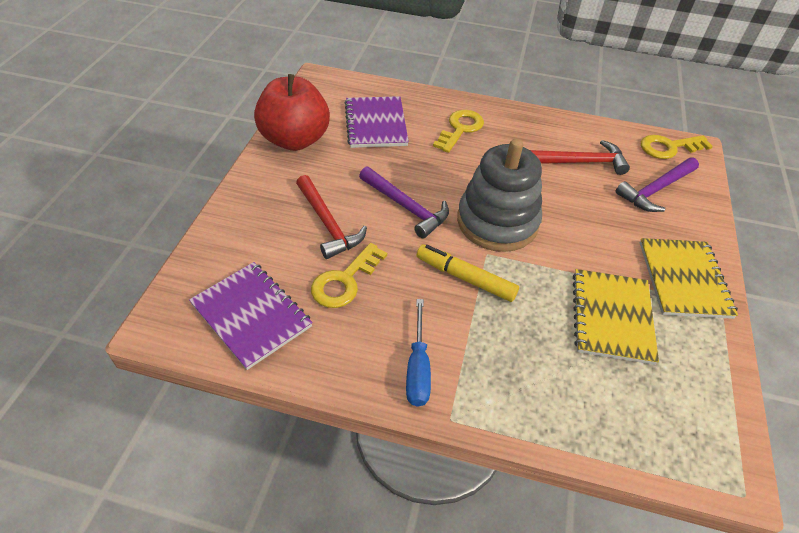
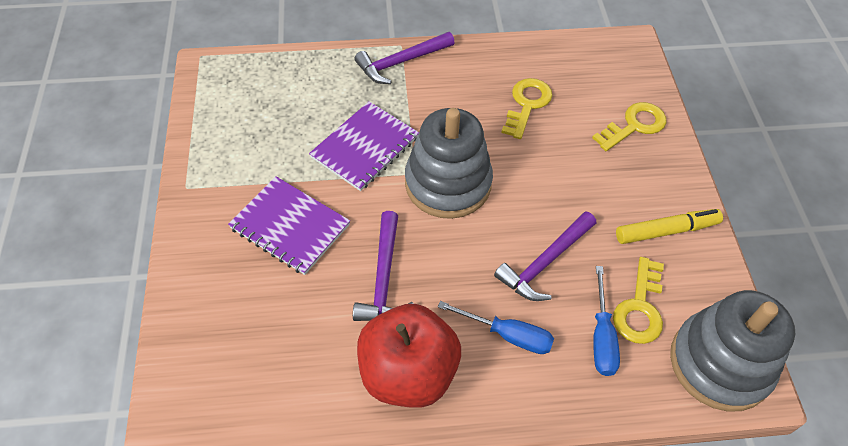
blue screwdriver: [406,299,431,407] = 1 -> [438,301,554,354] [593,266,620,376] = 2
grey stacking toy: [457,139,542,252] = 1 -> [405,108,493,219] [670,290,795,412] = 2
purple hammer: [359,166,449,239] [615,157,699,212] = 2 -> [353,211,414,321] [354,32,454,84] [494,211,596,301] = 3
red hammer: [296,175,367,259] [530,140,630,175] = 2 -> none = 0
yellow notebook: [573,269,659,365] [640,238,738,319] = 2 -> none = 0

